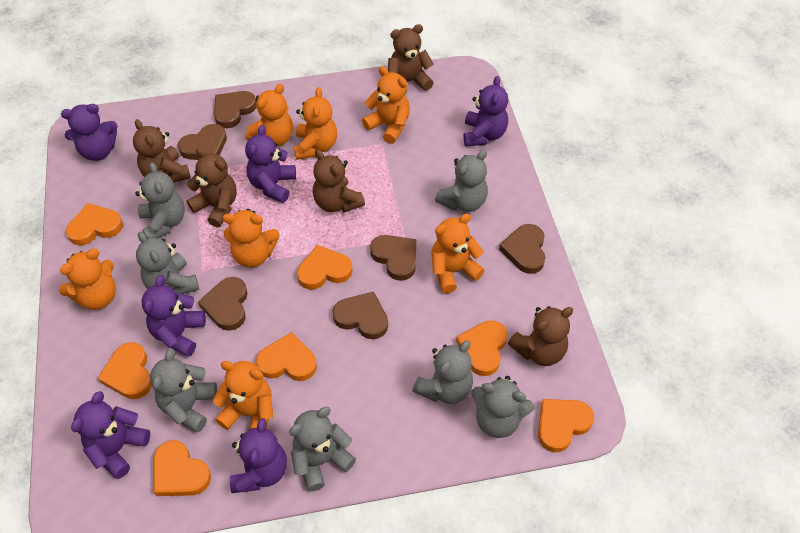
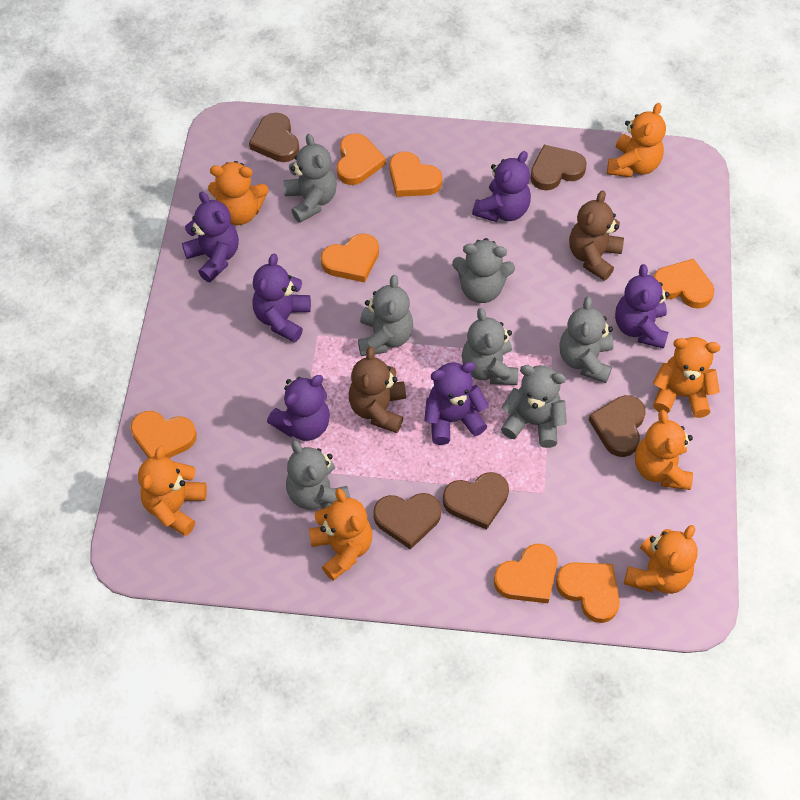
brown heart: [178,124,227,160] [198,277,248,331] [214,91,257,128] [332,292,388,339] [370,235,416,281] [499,224,546,274] = 6 -> [249,113,300,162] [373,493,441,550] [443,472,509,530] [530,145,587,190] [589,395,646,457] = 5
brown teddy bear: [133,119,191,183] [187,148,237,227] [313,149,365,212] [388,24,434,95] [508,306,574,366] = 5 -> [349,347,406,433] [569,190,624,281] = 2

